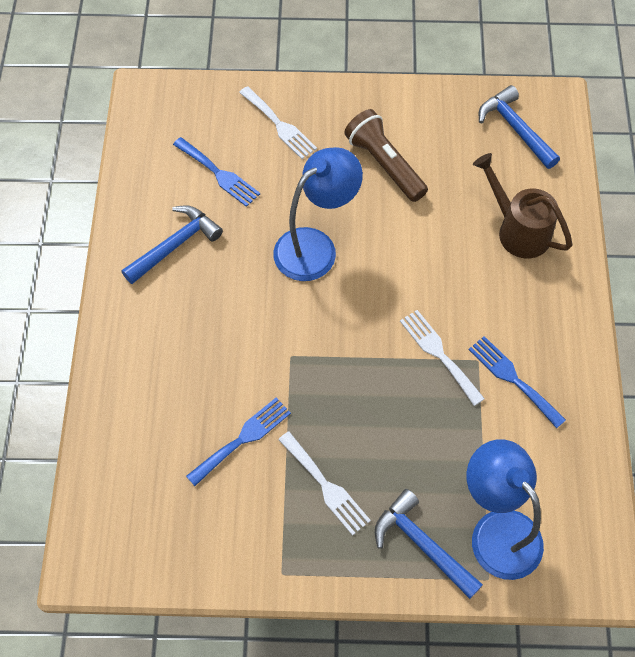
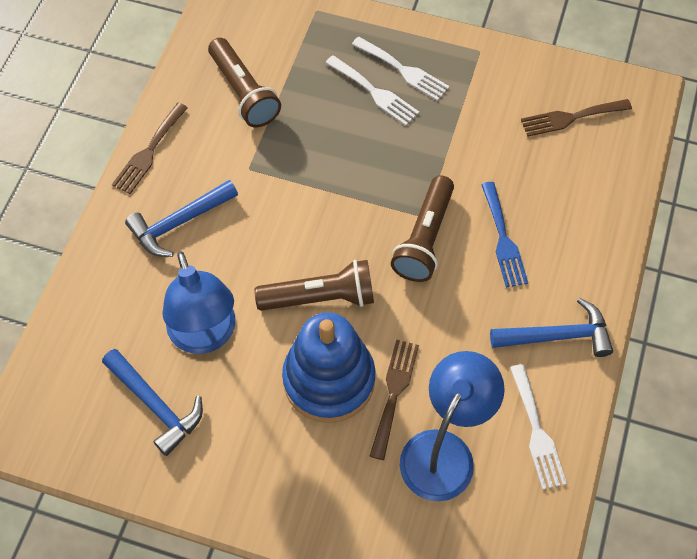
blue fork: [173,137,260,207] [186,398,291,486] [468,336,566,428] = 3 -> [481,182,528,287] = 1
blue stacking toy: none = 0 -> [282,313,376,423] = 1
brown flashlight: [344,109,428,202] = 1 -> [208,38,281,127] [254,260,374,311] [391,175,454,282] = 3
brown fork: none = 0 -> [112,103,188,194] [370,340,419,460] [521,99,632,137] = 3
brown watering can: [473,153,572,258] = 1 -> none = 0

